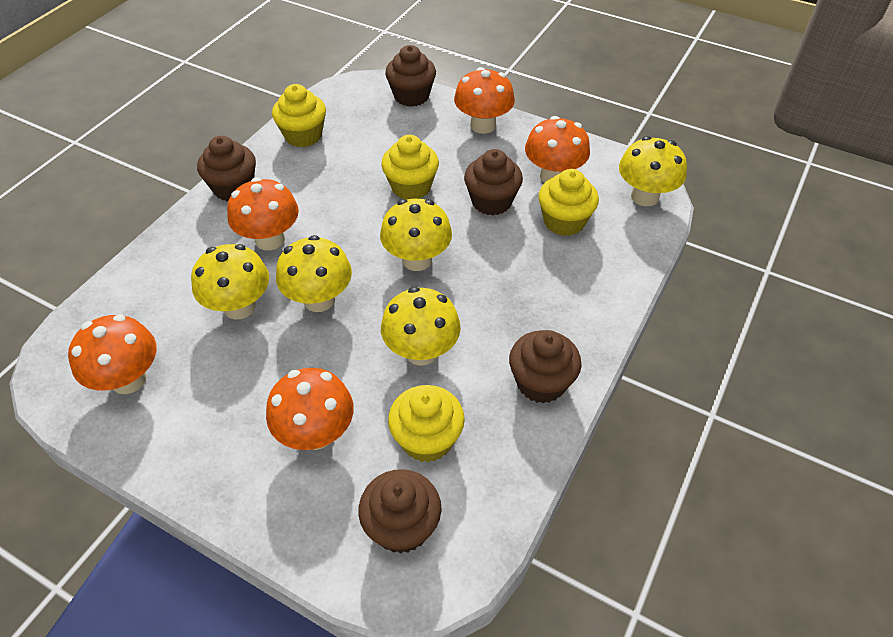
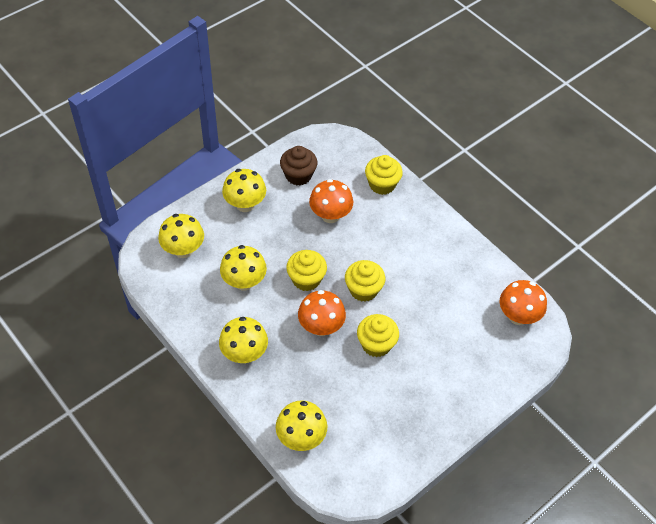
brown cupcake: [197,136,256,201] [358,469,442,554] [385,45,436,107] [464,149,523,215] [509,330,582,403] = 5 -> [280,146,317,186] = 1
orange mushroom: [68,314,156,394] [227,177,299,250] [266,368,354,450] [454,67,515,134] [525,116,590,183] = 5 -> [298,290,346,336] [309,179,353,223] [499,280,547,325] = 3

